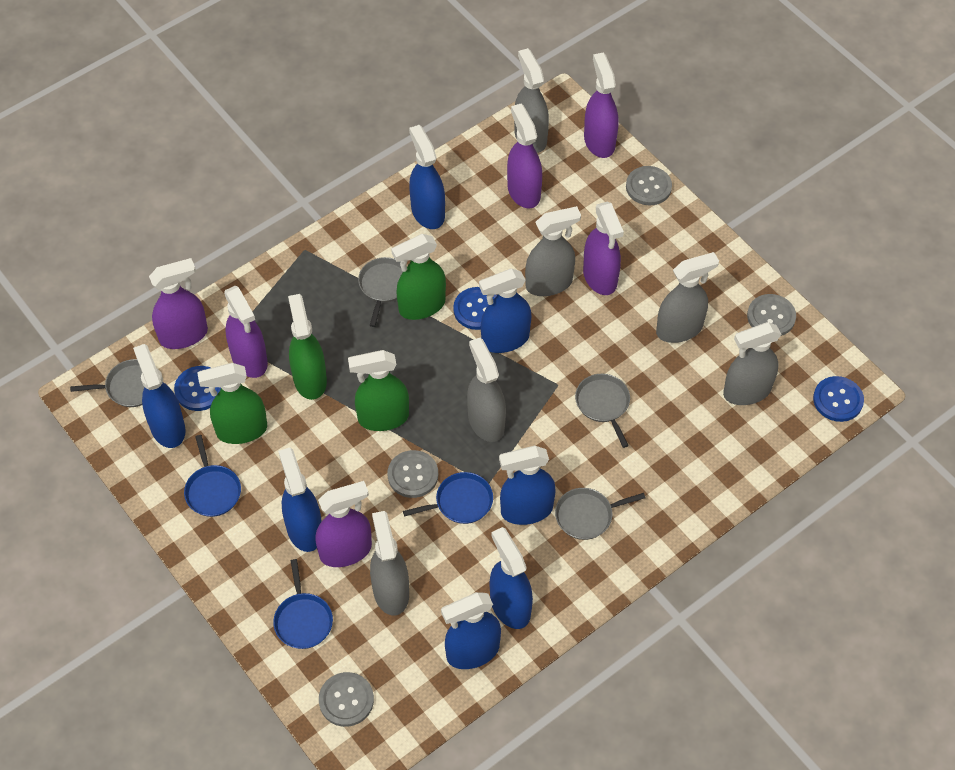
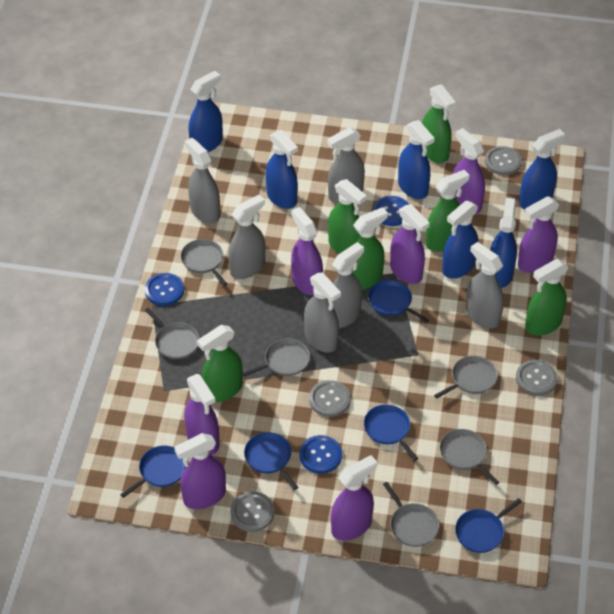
blue pan: [184,435,241,517] [273,559,333,649] [403,472,493,524] = 3 -> [120,446,186,498] [244,432,298,490] [364,405,418,461] [368,280,429,323] [455,498,522,553] = 5
blue spray bottle: [133,344,186,448] [278,448,322,552] [409,125,445,229] [441,592,501,669] [479,268,531,353] [490,527,533,629] [499,446,556,525] = 7 -> [188,71,223,152] [266,130,298,209] [398,120,435,199] [442,201,478,279] [490,198,517,288] [519,129,565,209] = 6
green spray bottle: [197,363,267,444] [288,294,327,400] [348,350,409,431] [391,234,446,320] = 4 -> [197,325,243,402] [328,179,367,254] [352,207,388,290] [422,84,456,163] [426,170,470,252] [525,259,569,336] = 6
grey pan: [70,359,144,407] [358,257,403,327] [555,488,645,540] [575,374,630,448] = 4 -> [145,308,200,359] [180,239,227,286] [243,338,310,377] [383,482,439,547] [434,356,498,399] [439,429,499,485] = 6
purple spray bottle: [149,258,208,349] [224,285,268,378] [315,481,372,567] [507,104,542,208] [583,202,624,295] [584,52,619,158] = 6 -> [174,433,226,509] [184,374,219,455] [291,207,323,295] [331,455,377,541] [390,204,430,284] [453,128,485,213] [518,196,559,273] = 7

